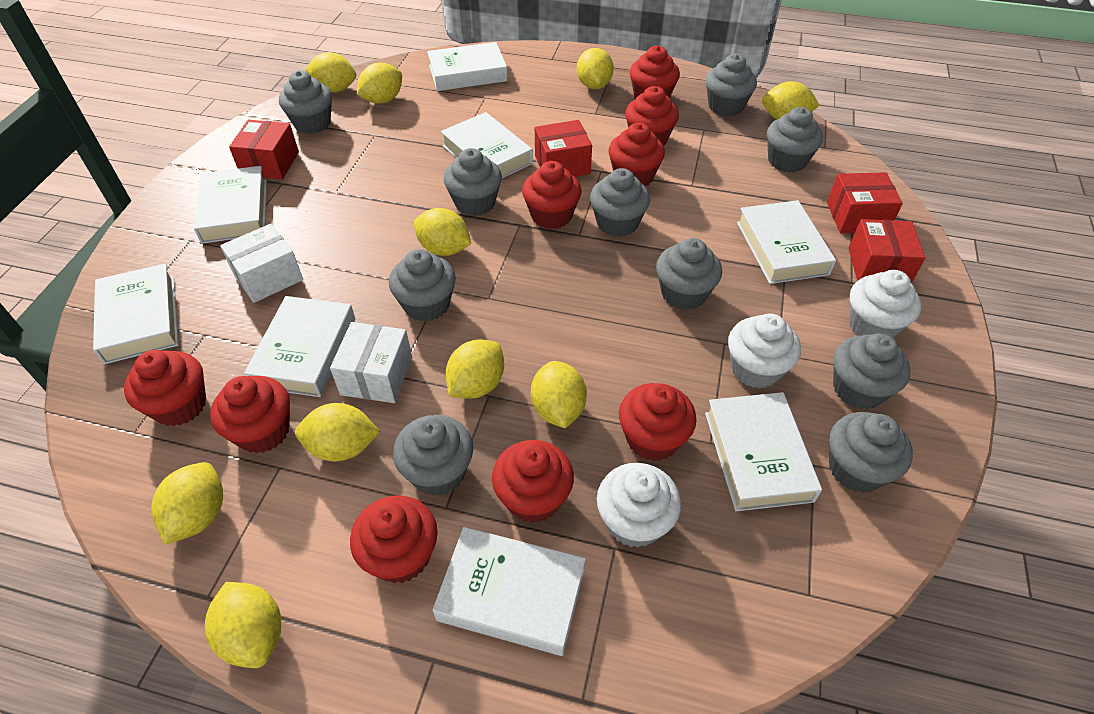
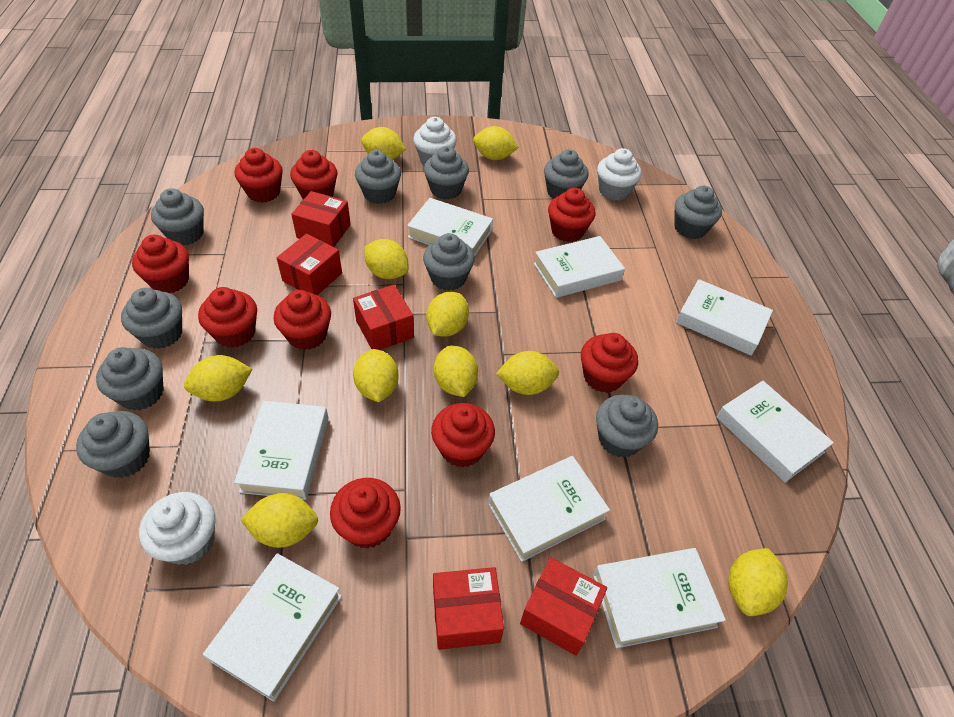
red box: [229,120,299,180] [535,120,592,177] [827,172,903,233] [848,219,925,283] = 4 -> [277,234,342,295] [291,191,351,247] [353,285,414,350] [433,567,504,650] [520,557,607,656] = 5
white box: [220,224,303,303] [330,322,412,403] = 2 -> none = 0

